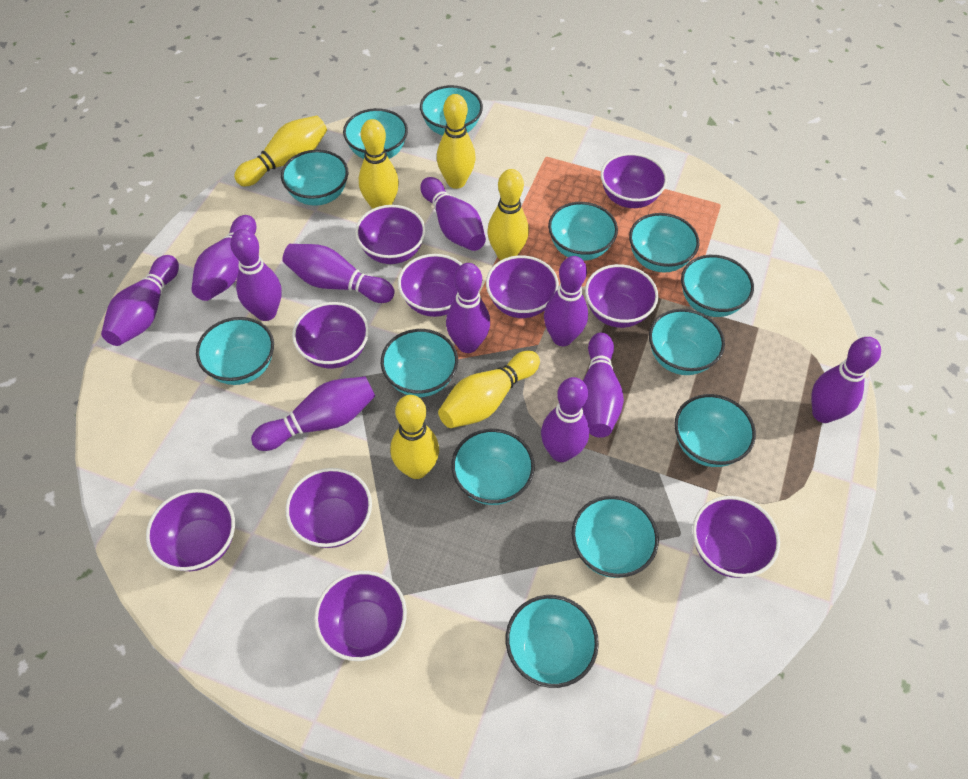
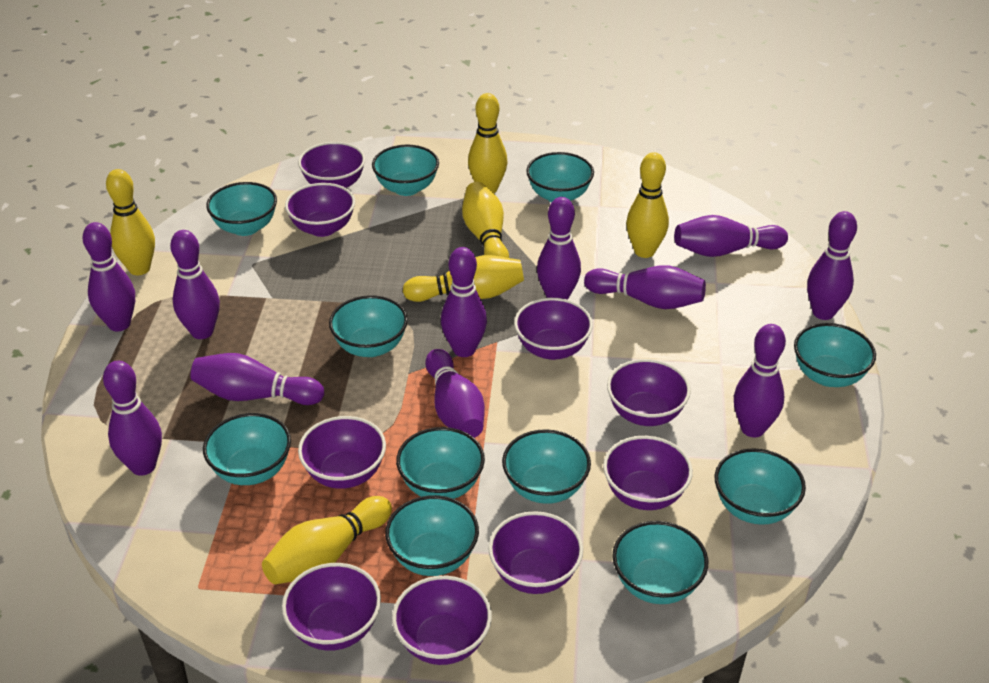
purple bowl: [146,489,235,571] [285,468,372,548] [292,302,369,369] [314,571,407,661] [355,205,426,264] [398,254,462,317] [486,255,559,318] [585,264,658,328] [601,153,667,208] [693,496,780,578] = 10 -> [282,563,381,651] [285,183,355,237] [298,142,365,188] [298,416,386,489] [392,576,492,665] [488,511,583,594] [514,298,593,360] [603,436,693,510] [607,359,691,426] = 9
turquoise bowl: [196,317,274,385] [281,150,348,206] [343,108,408,159] [381,329,458,397] [420,85,483,136] [451,429,535,505] [506,595,599,688] [548,202,618,261] [572,496,659,578] [629,213,699,272] [649,309,725,375] [674,394,756,467] [681,255,754,317] = 13 -> [203,413,291,485] [206,182,277,236] [329,295,408,357] [372,145,439,196] [385,495,479,576] [396,427,485,499] [502,429,591,504] [526,152,594,202] [612,521,708,604] [715,448,806,525] [794,323,876,387] = 11

